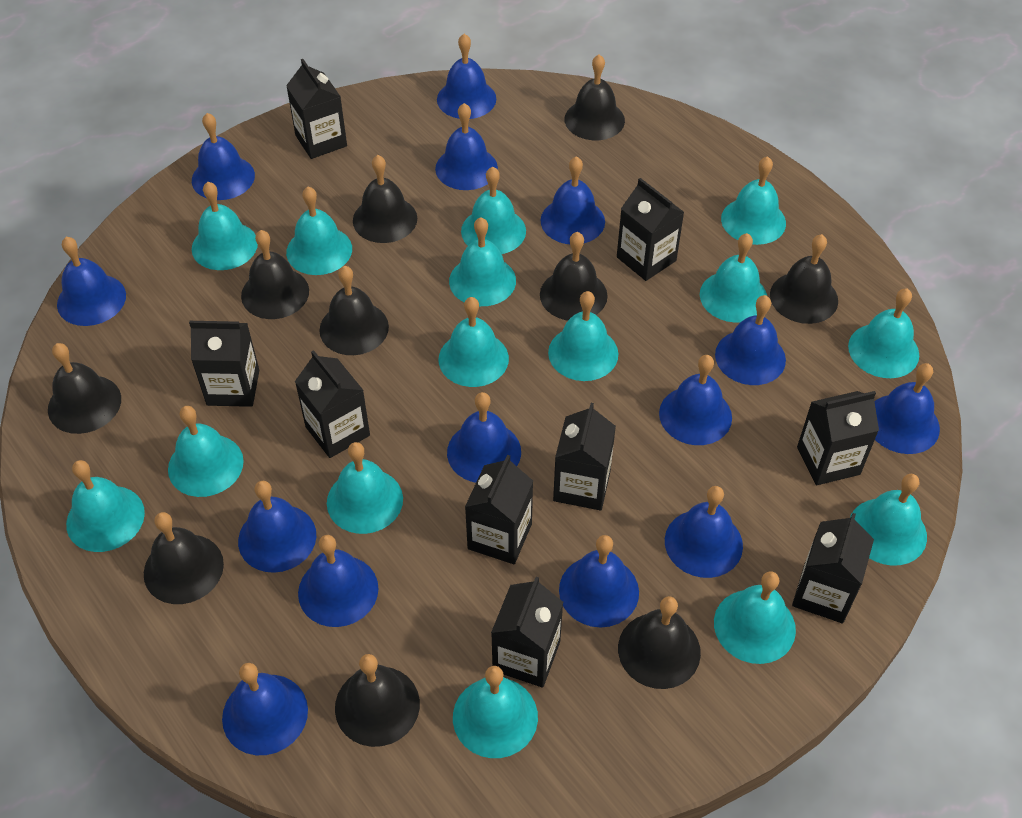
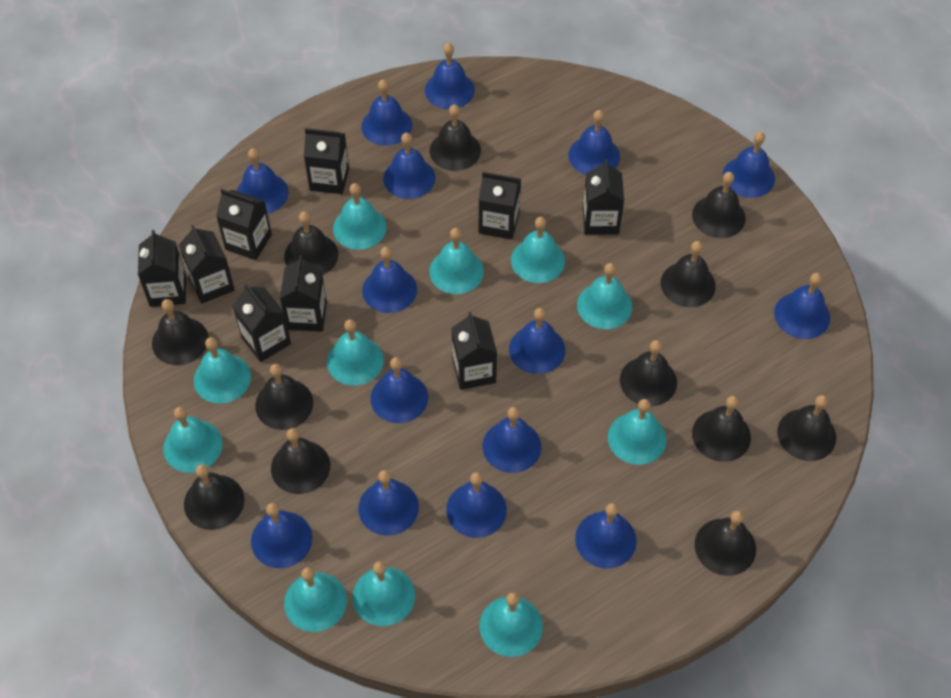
black bell: [48,343,121,434] [144,512,224,604] [241,230,309,319] [319,266,389,355] [335,654,420,747] [353,155,417,243] [540,232,608,320] [565,54,625,140] [618,596,701,689] [770,234,838,324] = 10 -> [152,299,208,365] [184,464,245,530] [255,364,313,430] [271,428,330,494] [284,211,338,275] [430,104,481,171] [620,340,677,406] [661,241,716,307] [692,172,746,238] [692,396,751,462] [695,510,756,576] [777,395,836,461] = 12
blue bell: [57,237,126,326] [192,113,255,200] [222,663,308,755] [238,481,316,573] [298,535,379,627] [435,103,498,190] [437,33,496,119] [447,392,521,483] [540,156,605,244] [559,535,639,628] [659,355,732,445] [665,486,743,578] [715,295,786,385] [874,363,940,454] = 14 -> [237,148,288,214] [251,503,312,568] [358,470,419,536] [361,80,412,146] [362,247,417,313] [371,357,428,423] [383,133,435,199] [425,43,475,109] [446,472,507,538] [483,407,541,473] [509,308,565,374] [568,110,620,175] [575,503,637,568] [723,131,775,198] [774,273,830,339] = 15
turquoise bell: [66,460,145,552] [168,406,244,497] [192,182,258,270] [286,187,352,275] [327,442,403,534] [438,297,509,387] [449,217,516,306] [453,666,538,758] [461,167,526,254] [548,291,618,381] [700,233,767,323] [714,571,796,664] [721,156,786,245] [848,288,919,378] [850,474,927,566] = 15 -> [163,407,223,473] [194,337,251,404] [284,567,347,632] [327,319,384,386] [333,183,387,250] [353,561,415,626] [429,228,484,294] [479,592,543,657] [511,217,565,283] [577,263,632,329] [608,399,667,465] = 11

